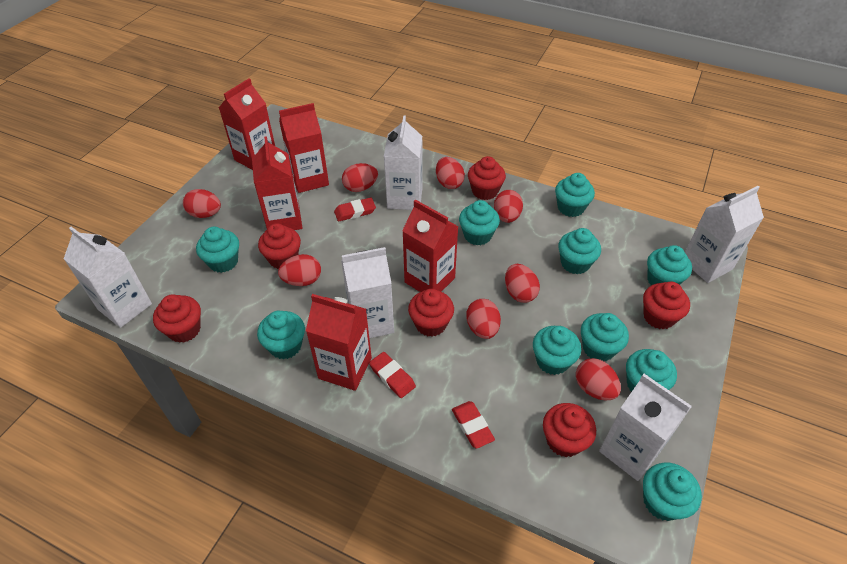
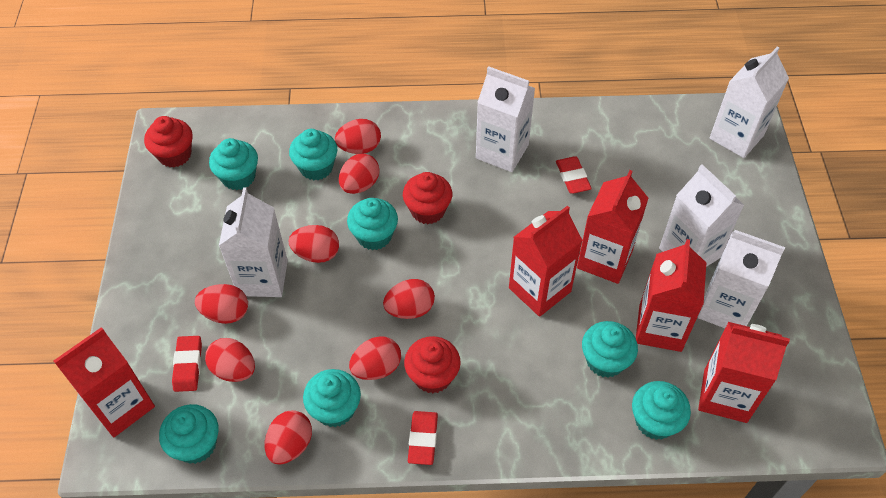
red cupcake: [153,294,201,343] [258,223,301,269] [408,289,454,337] [468,156,506,200] [543,403,596,457] [643,282,690,329] = 6 -> [144,116,193,167] [403,172,452,224] [404,336,461,393] = 3
turquoise cupcake: [196,227,239,273] [257,311,305,359] [459,200,500,245] [533,326,581,375] [555,173,595,217] [559,228,601,274] [581,313,629,361] [626,349,677,392] [643,463,702,521] [647,245,692,286] = 10 -> [159,404,219,464] [209,138,258,190] [289,129,337,180] [303,369,361,427] [347,198,398,250] [582,321,638,378] [632,381,691,440] = 7

